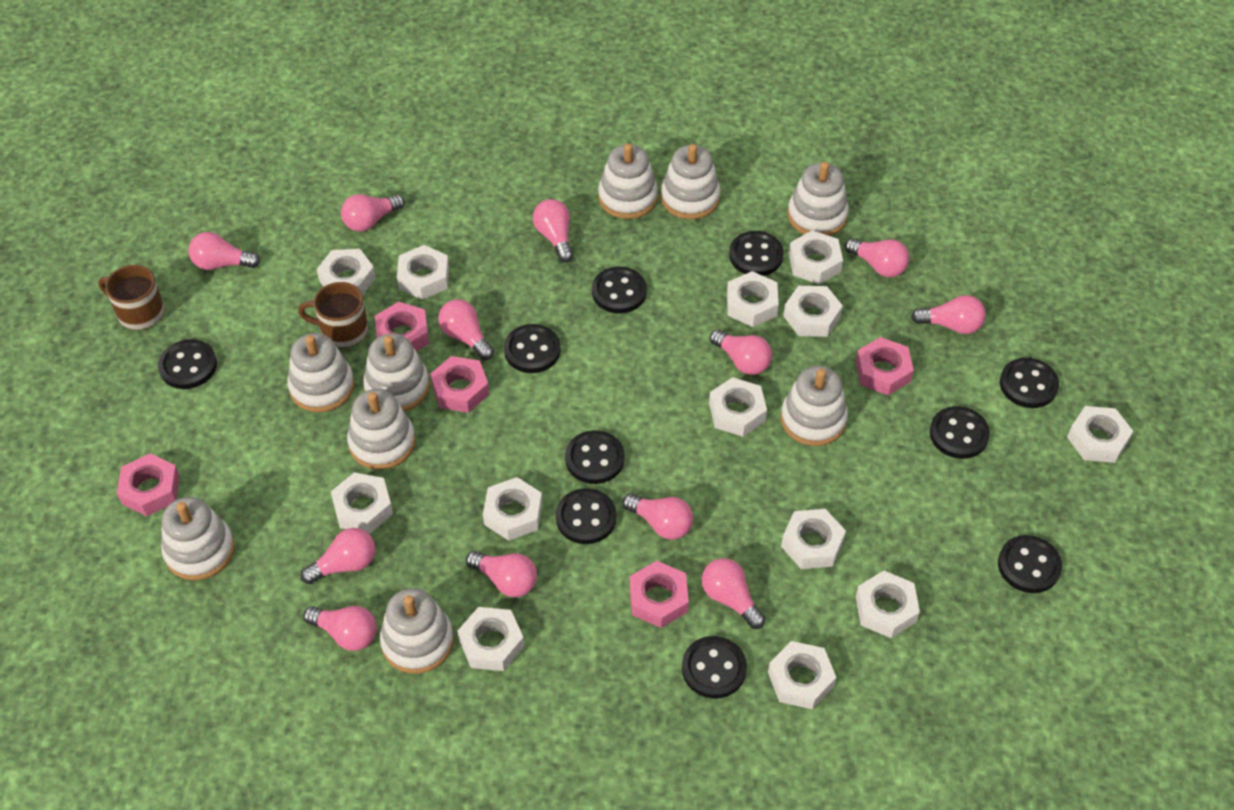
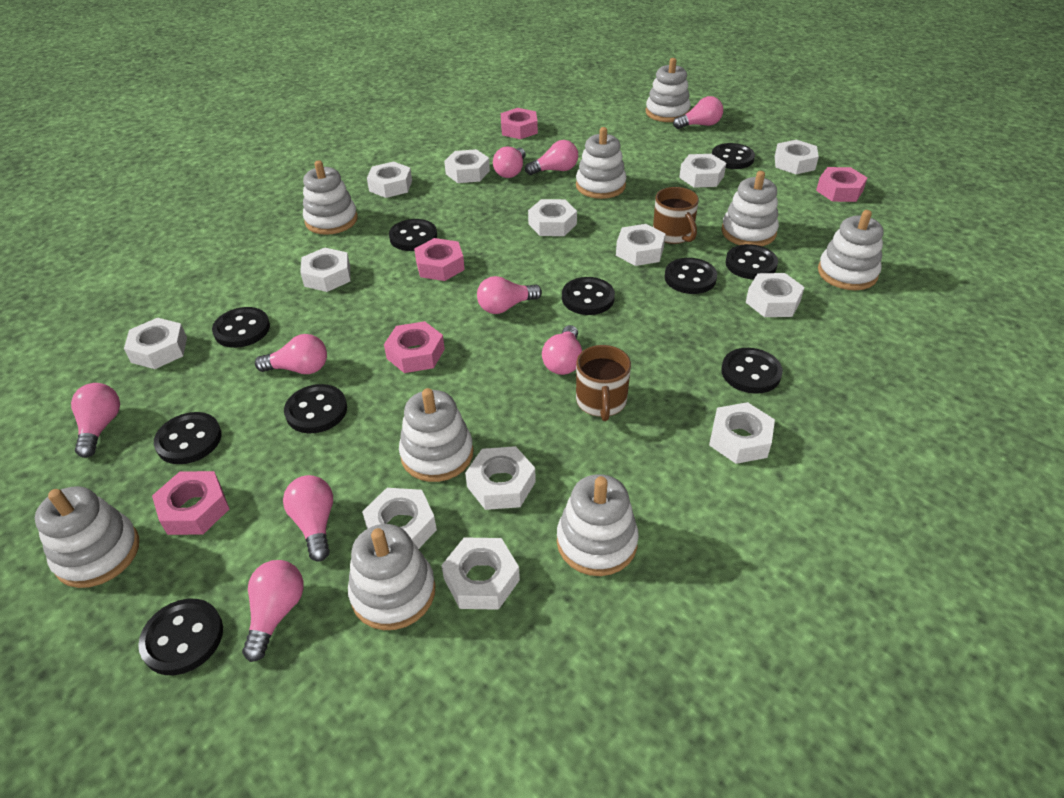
pink light bulb: [188,232,261,270] [300,528,376,584] [303,606,377,651] [341,194,405,232] [438,299,494,360] [466,551,537,597] [533,199,573,262] [623,494,693,540] [702,558,766,629] [710,330,772,375] [845,238,909,277] [911,295,986,334] = 12 -> [71,383,120,458] [242,560,304,662] [255,334,327,374] [283,475,333,562] [477,276,542,314] [493,147,526,178] [525,140,578,175] [542,325,582,375] [673,96,723,129] = 9

